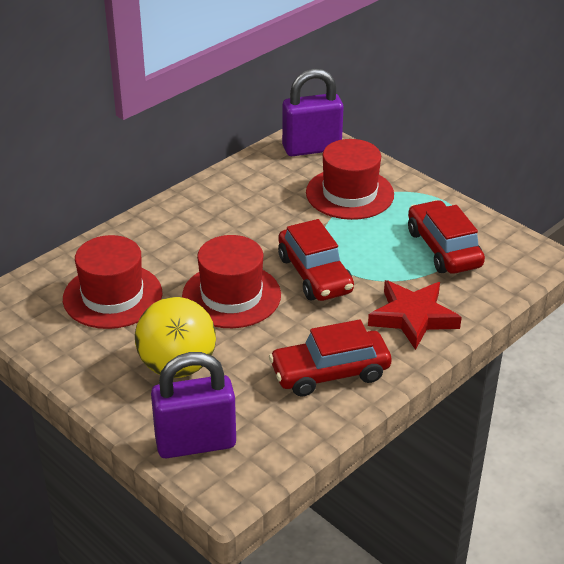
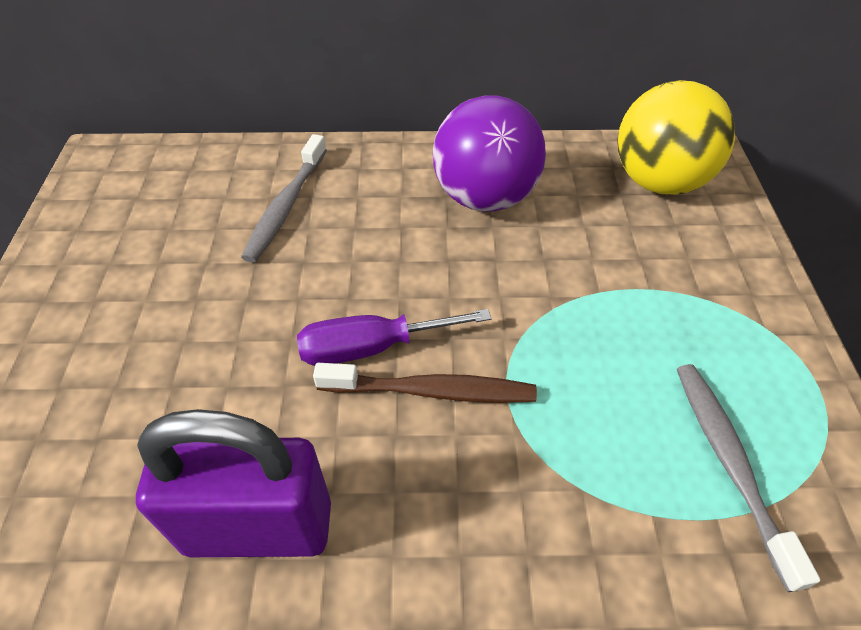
brown toothbrush: none = 0 -> [313,363,537,403] = 1
grey toothbrush: none = 0 -> [241,134,327,263] [677,364,820,592] = 2
purple ball: none = 0 -> [433,95,546,212] = 1
purple padlock: [151,352,236,458] [282,68,344,156] = 2 -> [136,409,331,557] = 1
purple screwdriver: none = 0 -> [297,309,492,366] = 1
red car: [269,320,392,396] [278,219,354,301] [408,200,485,274] = 3 -> none = 0
red hat: [63,235,162,329] [182,235,281,328] [306,139,394,220] = 3 -> none = 0
red star: [368,280,462,350] = 1 -> none = 0

